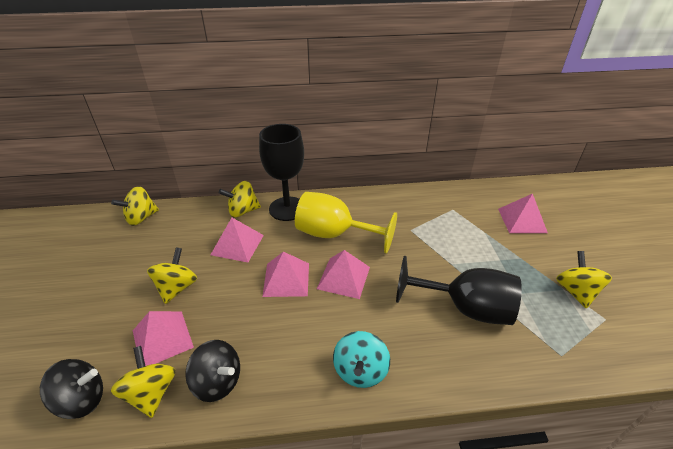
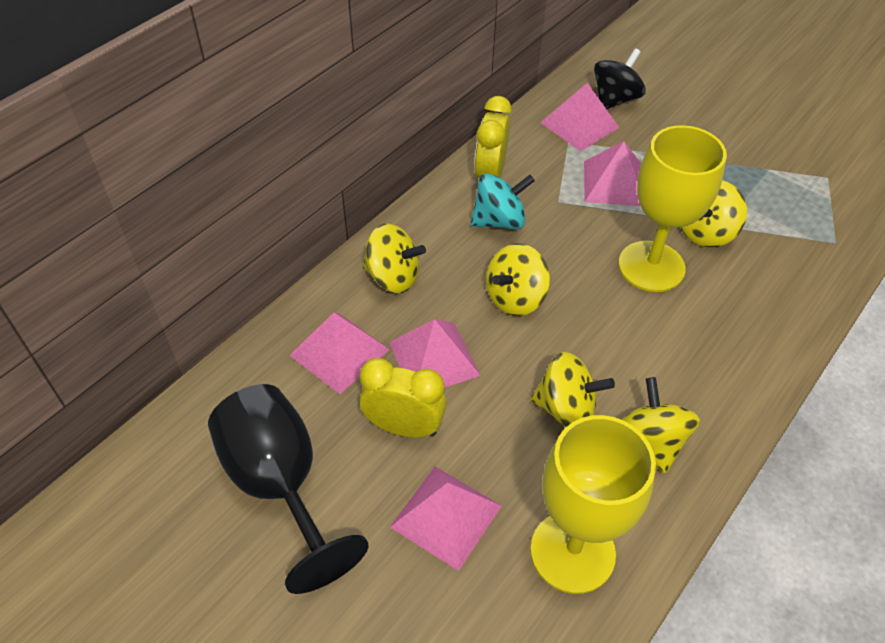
black goblet: [259,124,304,221] [396,256,522,325] = 2 -> [208,384,369,594] = 1
black spinning top: [40,359,103,419] [185,340,240,402] = 2 -> [594,48,646,109] = 1
yellow clock: none = 0 -> [360,358,446,438] [474,96,512,178] = 2
yellow goblet: [295,192,397,254] = 1 -> [530,415,656,594] [618,125,727,292] = 2

